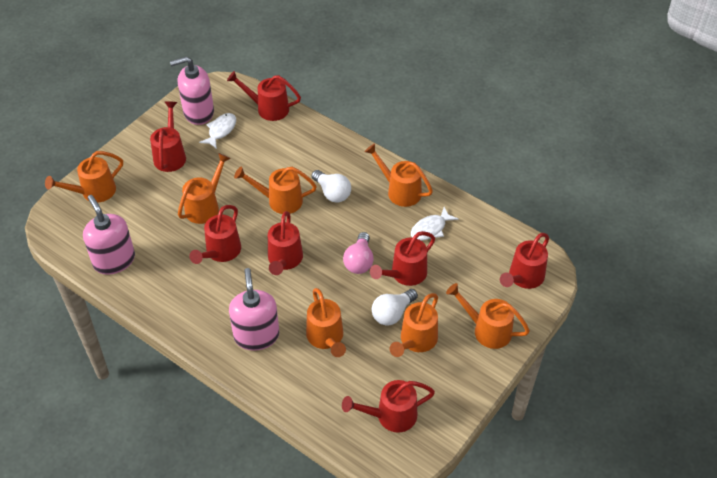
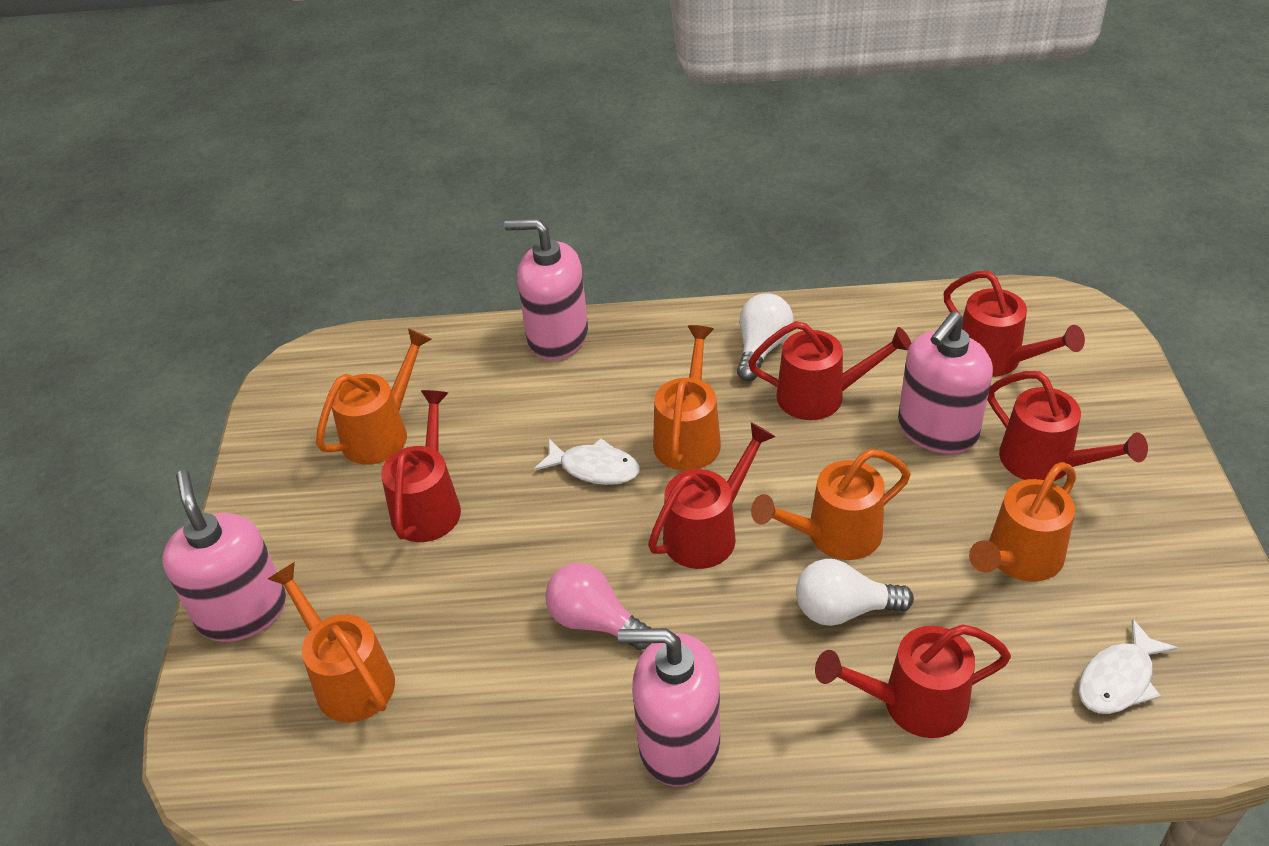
orange watering can: [45,151,123,203] [178,153,231,224] [234,167,317,214] [306,288,346,357] [364,143,433,207] [390,293,438,357] [446,283,530,349] = 7 -> [268,562,395,722] [316,328,432,465] [653,325,721,471] [751,449,911,560] [969,462,1076,582] = 5
pink soap dispenser: [83,195,135,275] [170,56,214,125] [229,268,279,351] = 3 -> [162,470,286,642] [504,218,588,360] [618,628,720,787] [898,311,993,454] = 4
red watering can: [150,101,186,172] [189,205,241,264] [227,71,301,121] [268,211,303,275] [342,380,435,433] [370,231,435,286] [500,233,549,289] = 7 -> [381,390,461,542] [648,422,775,569] [748,321,911,420] [815,624,1011,738] [944,271,1085,377] [987,371,1148,481] = 6

